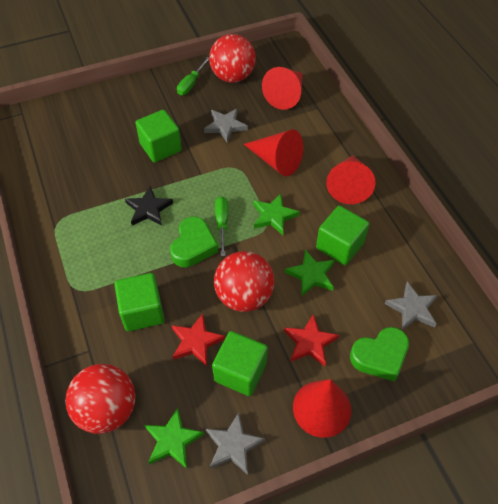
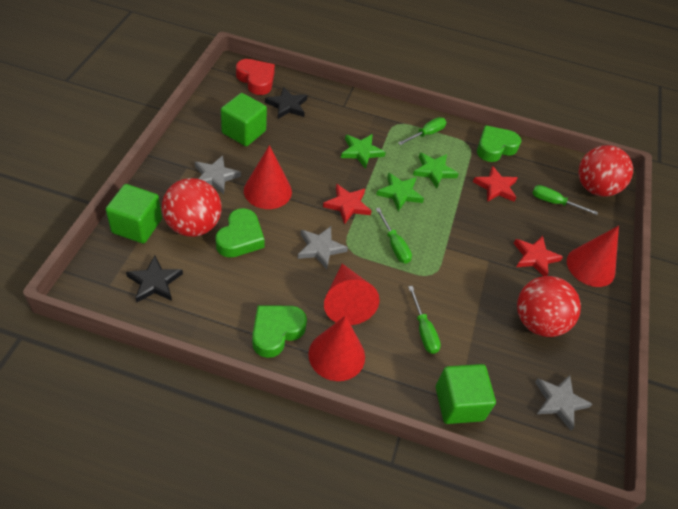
black star: [125,186,173,226] = 1 -> [126,256,183,303] [265,87,307,119] = 2
green cube: [114,273,165,331] [135,110,182,163] [212,331,268,396] [316,206,369,265] = 4 -> [106,184,162,244] [221,93,267,146] [436,364,496,424] = 3
green heart: [170,216,218,267] [350,327,409,382] = 2 -> [215,208,265,258] [252,306,307,358] [477,125,521,162] = 3
green screwdriver: [177,57,209,95] [215,196,228,256] = 2 -> [376,208,412,264] [398,117,447,145] [408,286,441,354] [532,185,598,215] = 4
red heart: none = 0 -> [236,59,275,95] = 1
red star: [171,314,225,366] [284,314,339,366] = 2 -> [323,184,371,224] [473,166,518,202] [514,236,563,276] = 3

